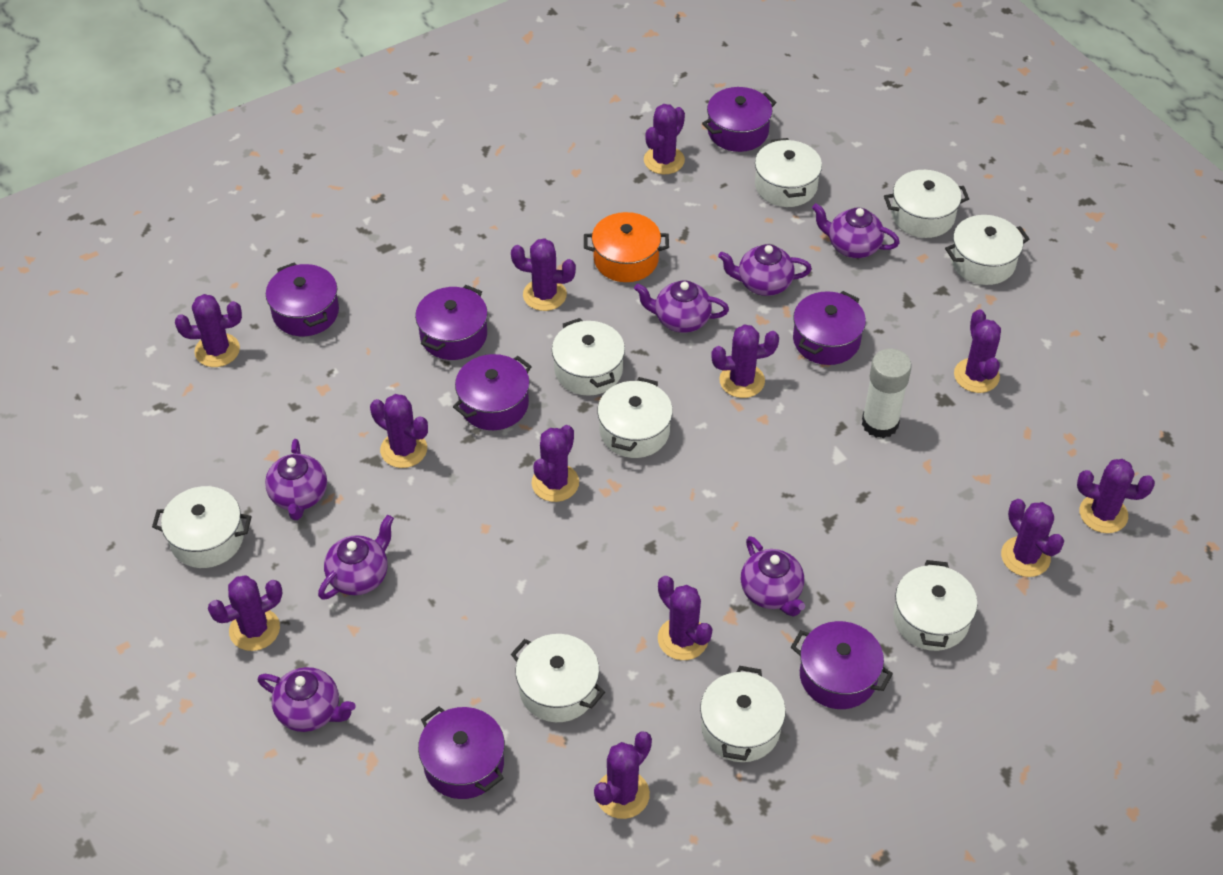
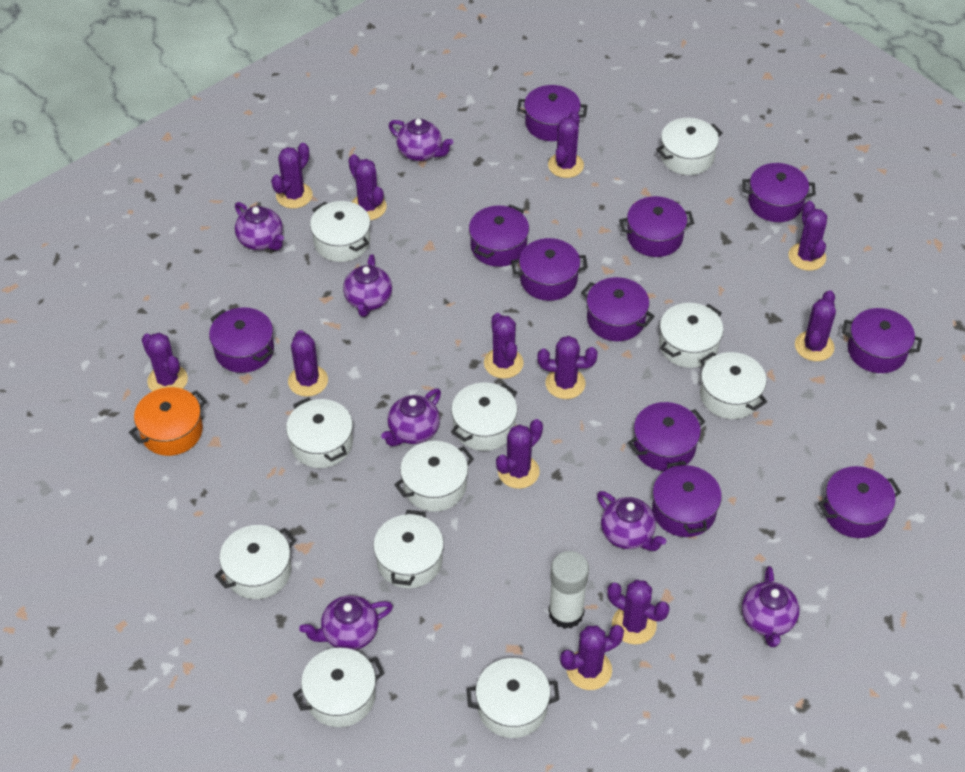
purple pot: [266,262,339,336] [415,285,488,360] [418,707,505,799] [453,354,532,430] [702,87,777,152] [791,621,893,709] [793,291,866,365] = 7 -> [209,307,274,373] [469,205,529,267] [511,238,588,301] [517,85,587,141] [581,277,655,341] [619,196,694,257] [628,402,705,471] [652,461,722,537] [742,163,816,222] [818,466,901,538] [842,308,922,373] = 11
white pot: [152,486,252,568] [511,634,605,722] [552,318,625,396] [597,377,673,458] [700,666,786,762] [755,138,822,207] [884,170,969,238] [893,560,977,651] [945,215,1029,285] = 9 -> [214,525,296,599] [286,397,353,468] [293,648,384,727] [310,201,370,262] [373,510,444,588] [394,441,474,512] [451,383,517,451] [466,658,560,738] [656,118,723,175] [659,303,723,368] [700,352,767,419] = 11

